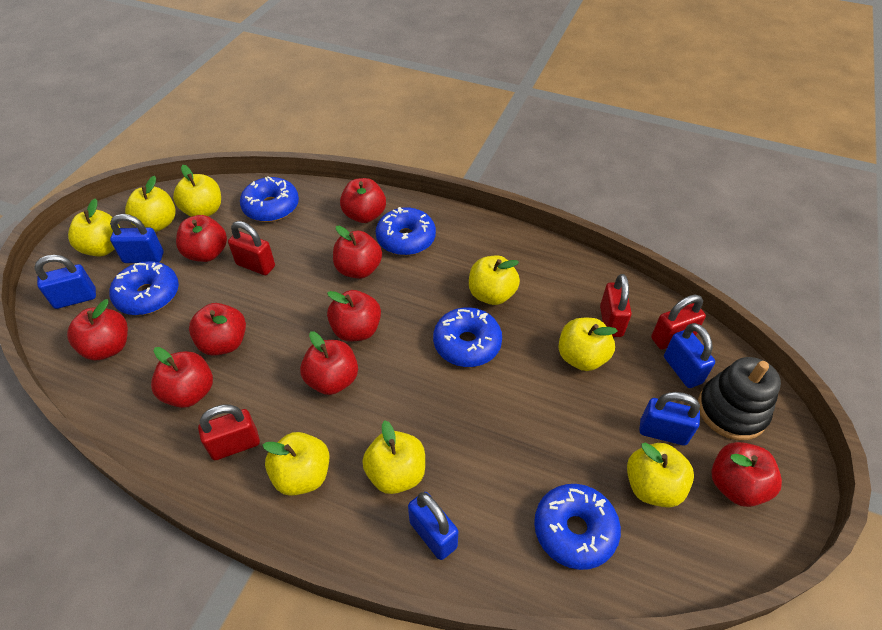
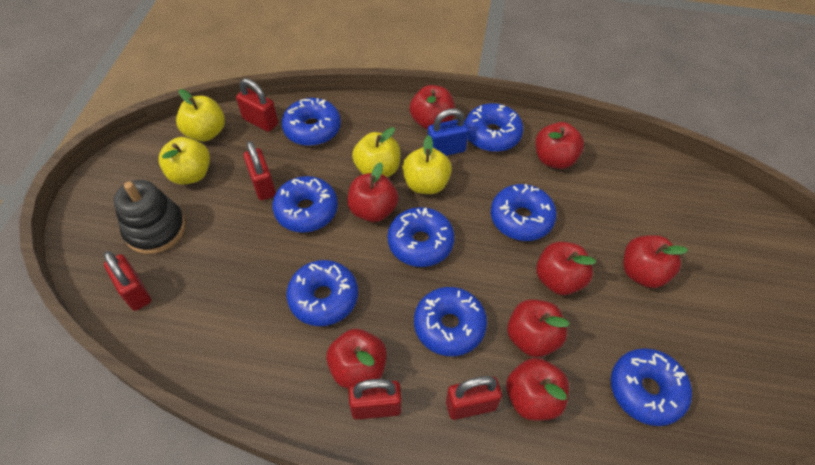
blue donut: [110,261,179,315] [240,177,299,222] [376,207,436,255] [433,307,502,367] [534,484,621,570] = 5 -> [272,176,338,233] [282,98,341,146] [286,260,358,326] [387,207,455,267] [414,287,487,356] [465,103,524,152] [491,184,557,241] [611,348,692,426] = 8
blue padlock: [35,255,96,309] [110,214,164,263] [408,492,458,560] [639,392,700,445] [664,323,715,388] = 5 -> [428,108,469,156] = 1
red apple: [67,299,128,360] [151,347,213,408] [176,215,227,262] [189,303,246,356] [300,331,358,395] [327,290,381,341] [333,226,382,279] [340,178,386,223] [711,442,782,507] = 9 -> [326,329,387,389] [347,162,398,222] [410,85,455,130] [506,358,569,421] [507,299,570,357] [535,122,584,169] [536,242,596,295] [623,235,688,288] = 8
red padlock: [198,404,260,460] [228,221,275,275] [600,274,632,337] [651,295,706,350] = 4 -> [104,251,151,311] [236,78,278,132] [243,141,276,201] [349,379,402,420] [446,376,502,420] = 5
yellow apple: [68,198,120,257] [125,176,176,232] [173,165,221,217] [262,432,329,496] [362,421,425,494] [469,255,520,305] [558,318,618,371] [627,443,694,507] = 8 -> [158,137,210,185] [176,89,225,141] [352,127,400,177] [402,135,452,194] = 4

